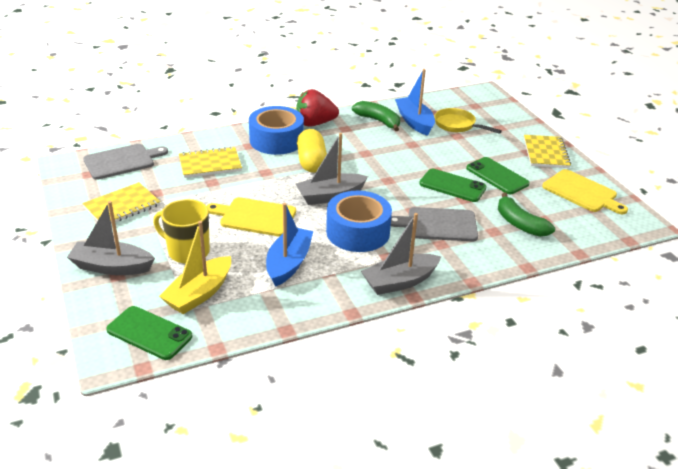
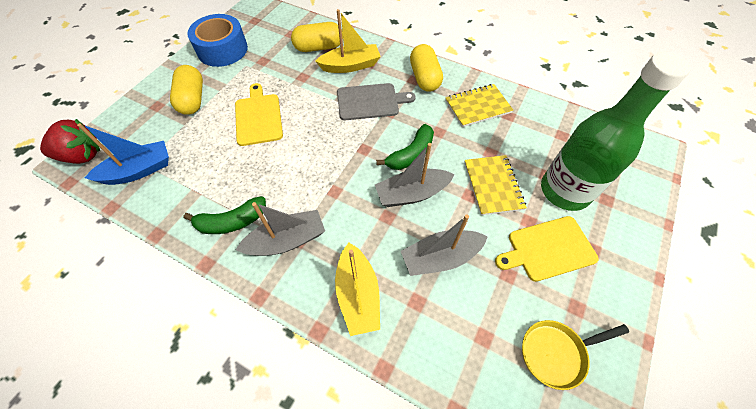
blue boat: [266,203,313,287] [395,69,435,136] = 2 -> [77,123,169,185] = 1
blue tape: [249,106,304,155] [326,191,392,252] = 2 -> [187,14,248,67] = 1
green bottle: none = 0 -> [541,52,691,211] = 1
green phone: [106,306,192,360] [419,169,487,202] [466,157,530,194] = 3 -> none = 0
grey cutting board: [83,144,168,180] [391,207,478,241] = 2 -> [337,83,416,120] = 1
yellow boat: [159,221,231,314] = 1 -> [315,9,381,73] [335,243,380,336] = 2
yellow capsule: [297,129,327,173] = 1 -> [170,65,203,115] [291,22,343,52] [410,44,443,92] = 3
yellow mug: [153,199,210,264] = 1 -> none = 0
yellow notebook: [82,182,160,224] [179,147,242,178] [524,135,571,168] = 3 -> [445,84,513,127] [464,155,527,215] = 2

